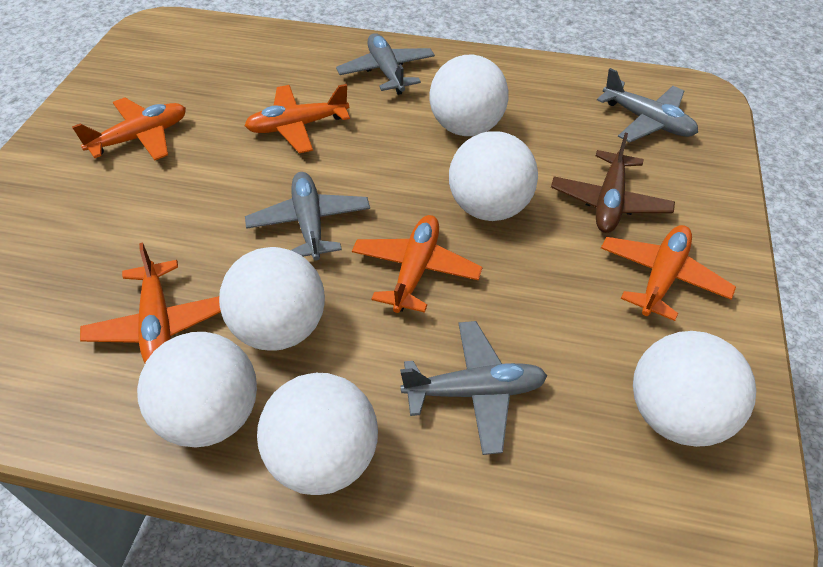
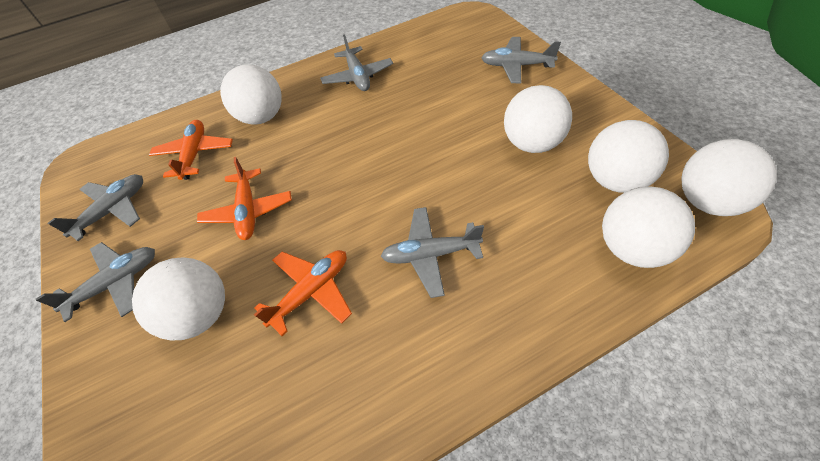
brown plane: [551,133,675,233] = 1 -> none = 0
grey plane: [245,172,370,261] [336,33,435,95] [400,321,547,455] [597,68,698,142] = 4 -> [36,242,155,322] [48,174,143,241] [320,34,393,91] [381,207,484,298] [481,37,561,83] = 5
orange plane: [72,97,186,160] [80,243,221,363] [244,84,350,153] [352,215,482,313] [601,225,736,321] = 5 -> [149,120,233,180] [197,157,292,240] [254,250,352,336] = 3

